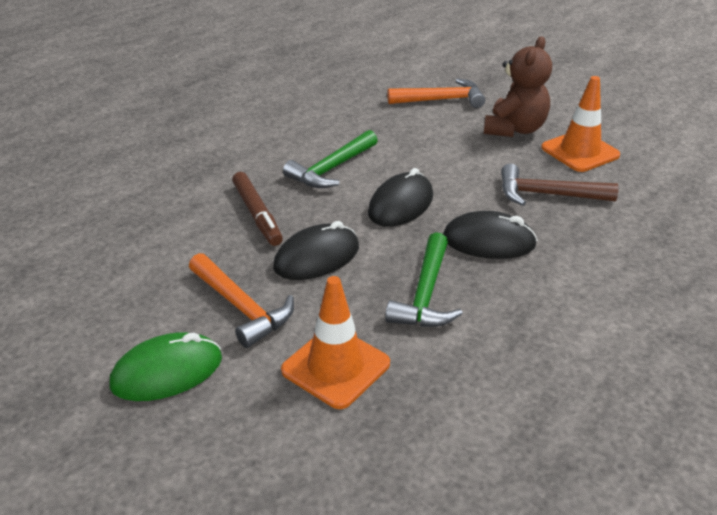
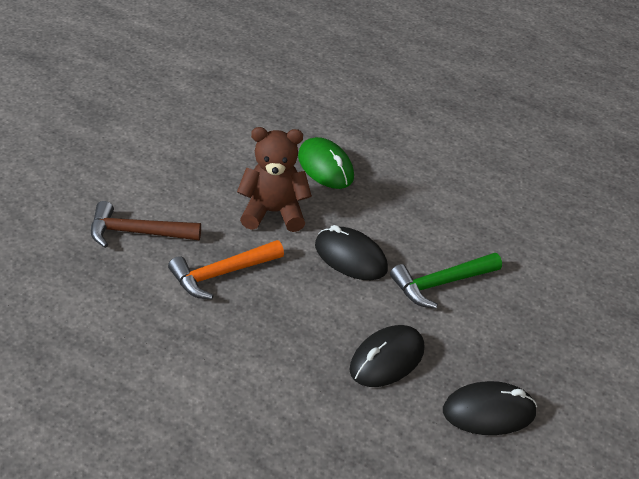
brown marker: [232,172,283,246] = 1 -> none = 0
green hammer: [283,130,378,188] [385,232,463,327] = 2 -> [390,253,502,309] = 1
orange hammer: [189,253,294,348] [387,78,485,108] = 2 -> [168,240,284,300] = 1
orange traffic cone: [281,276,390,409] [541,76,620,172] = 2 -> none = 0

